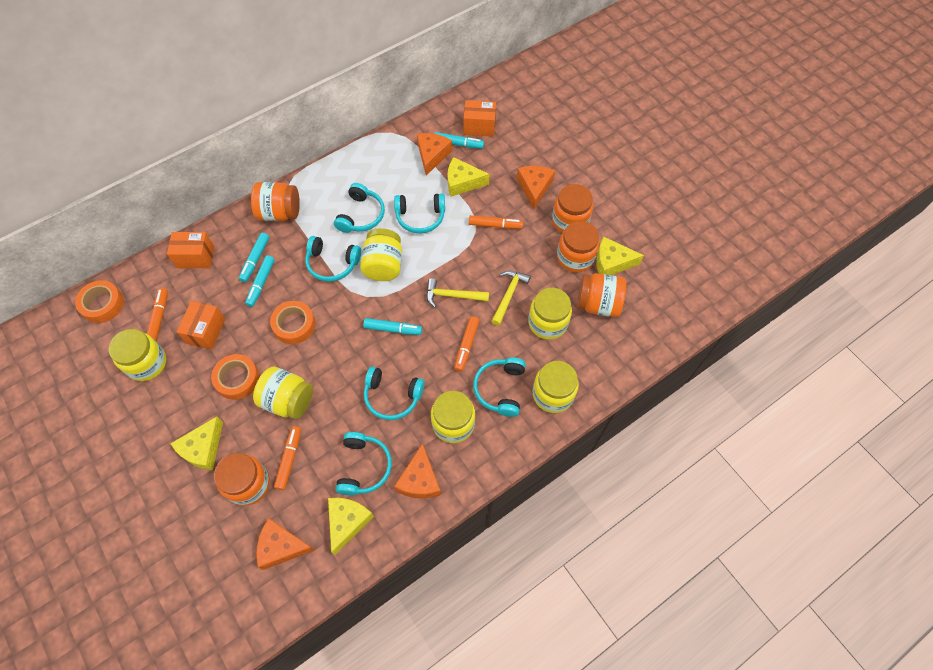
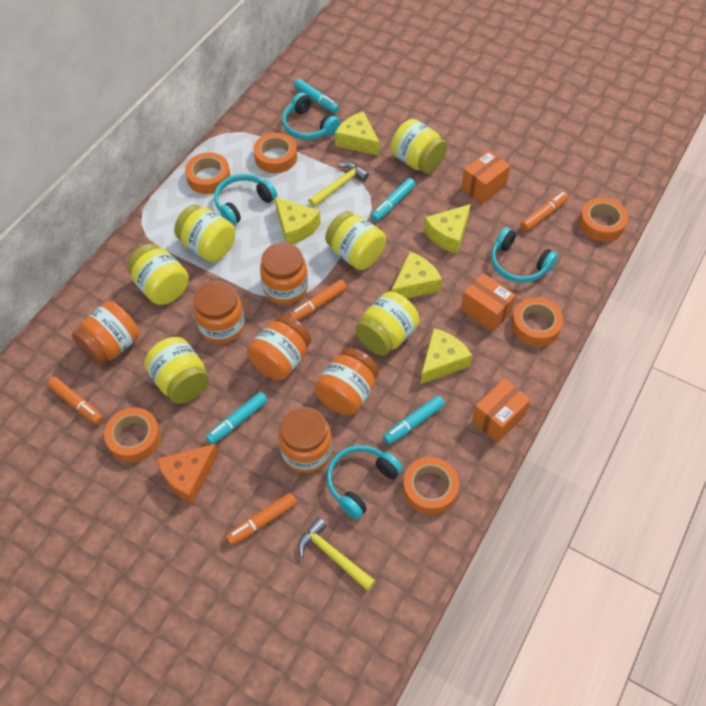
orange cheese: [256,518,315,570] [394,443,441,499] [417,133,452,175] [517,166,555,209] = 4 -> [157,444,219,504] = 1
orange jar: [214,453,270,506] [251,182,300,221] [552,184,593,233] [557,221,599,273] [577,273,626,317] = 5 -> [72,301,140,366] [193,281,245,344] [247,315,311,380] [260,243,308,304] [278,407,332,473] [315,348,379,415] = 6
orange tape: [75,280,124,323] [211,354,259,400] [270,301,315,344] = 3 -> [104,407,161,462] [185,152,230,194] [253,133,297,173] [403,457,459,515] [511,297,563,346] [579,198,628,242] = 6
turquoise headphones: [305,236,361,282] [334,183,385,233] [336,432,392,496] [364,367,425,420] [394,194,445,233] [473,357,526,417] = 6 -> [214,174,277,225] [282,92,341,140] [327,445,403,519] [491,227,558,283] = 4
yellow cheese: [170,417,223,471] [328,498,374,555] [447,157,489,197] [596,236,644,275] = 4 -> [275,197,321,244] [335,111,380,156] [391,252,442,299] [420,328,472,384] [424,204,471,254] = 5

